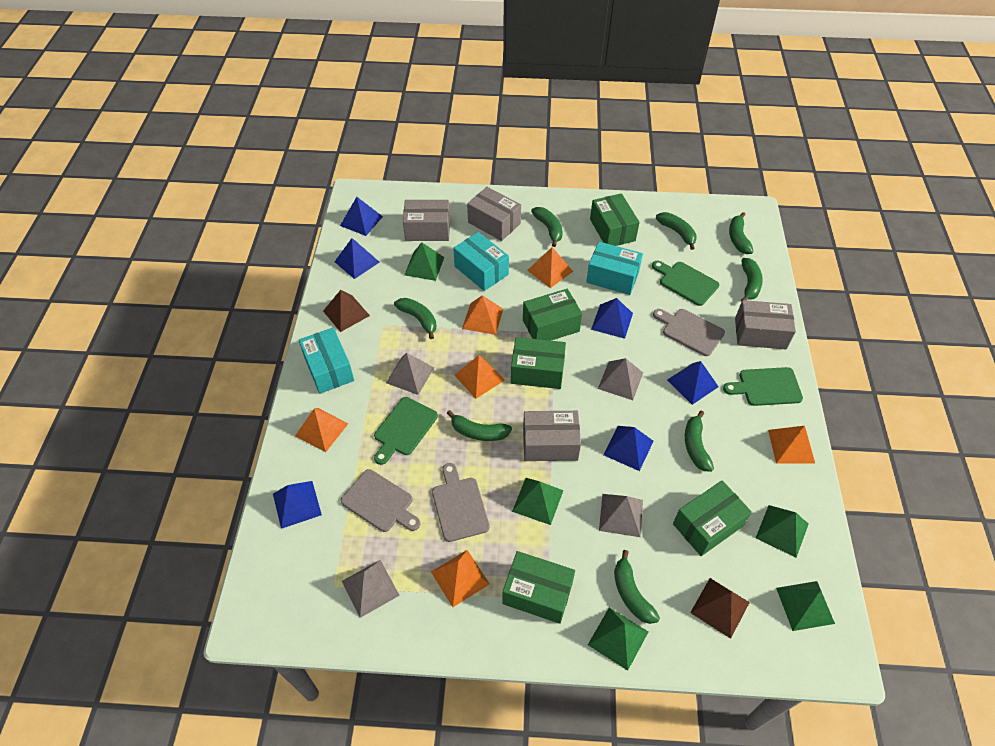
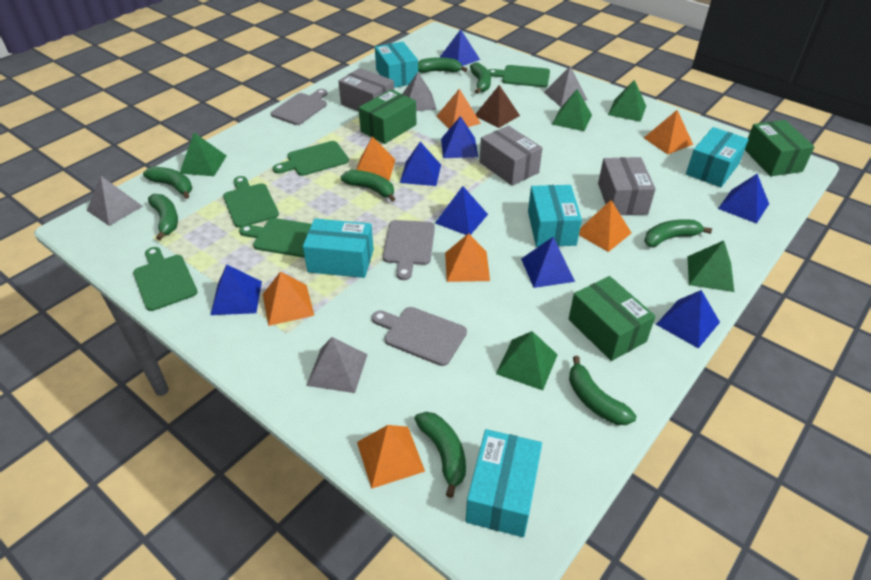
blue pyramid: [273,481,322,529] [335,238,380,279] [340,197,383,236] [591,298,633,339] [603,426,653,471] [667,361,719,405] = 6 -> [210,264,262,315] [400,142,441,186] [435,186,488,235] [440,29,480,66] [441,116,478,158] [521,237,575,288] [656,290,720,348] [718,174,769,224] = 8
brown pyramid: [323,290,370,332] [690,578,750,639] = 2 -> [476,85,520,128] = 1
green box: [502,551,575,624] [511,337,566,389] [523,289,582,341] [590,193,640,246] [673,481,752,556] = 5 -> [359,89,417,144] [569,276,656,361] [745,120,815,176] = 3
green cutting board: [374,397,438,465] [652,261,719,306] [723,367,803,406] = 3 -> [133,247,197,311] [223,176,279,228] [239,218,312,258] [273,141,349,176] [488,65,550,87] = 5
grey box: [403,200,450,241] [467,187,521,241] [523,411,581,461] [735,300,796,349] = 4 -> [338,68,394,112] [480,126,542,186] [598,157,656,215] = 3
orange pyramid: [295,408,349,452] [431,550,490,607] [454,355,505,399] [462,295,503,335] [527,247,573,288] [768,426,815,464] = 6 -> [263,271,314,326] [356,137,395,181] [357,425,425,489] [437,89,481,129] [445,233,490,282] [579,200,631,252] [644,110,693,154] = 7
turquoise box: [299,328,354,394] [453,232,509,291] [586,242,643,295] = 3 -> [303,218,374,278] [375,42,418,88] [466,429,542,537] [528,185,582,247] [686,127,749,187] = 5

